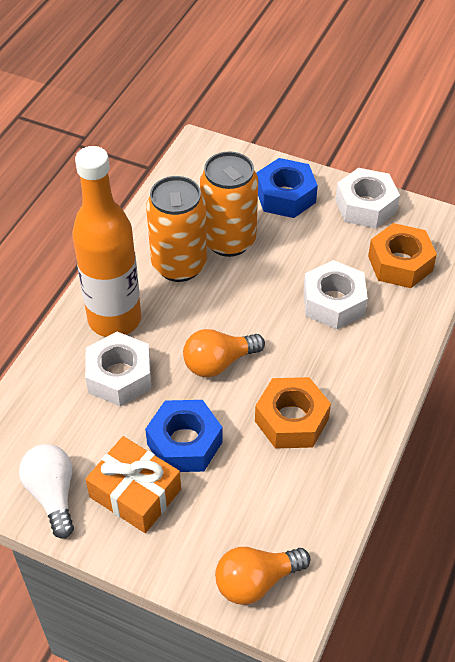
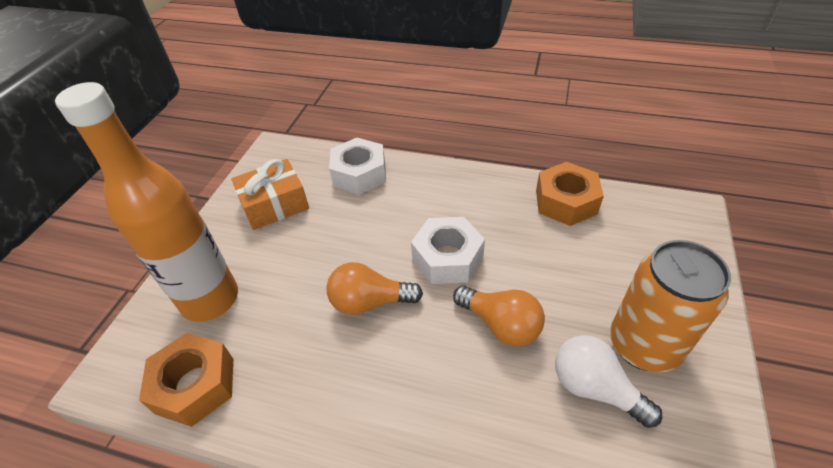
blue nut: [145,400,223,472] [256,158,318,218] = 2 -> none = 0
orange can: [146,176,207,282] [200,151,258,257] = 2 -> [610,240,731,373] = 1
white nut: [85,332,151,406] [303,260,368,329] [335,168,400,228] = 3 -> [329,138,386,195] [411,217,485,284] = 2

